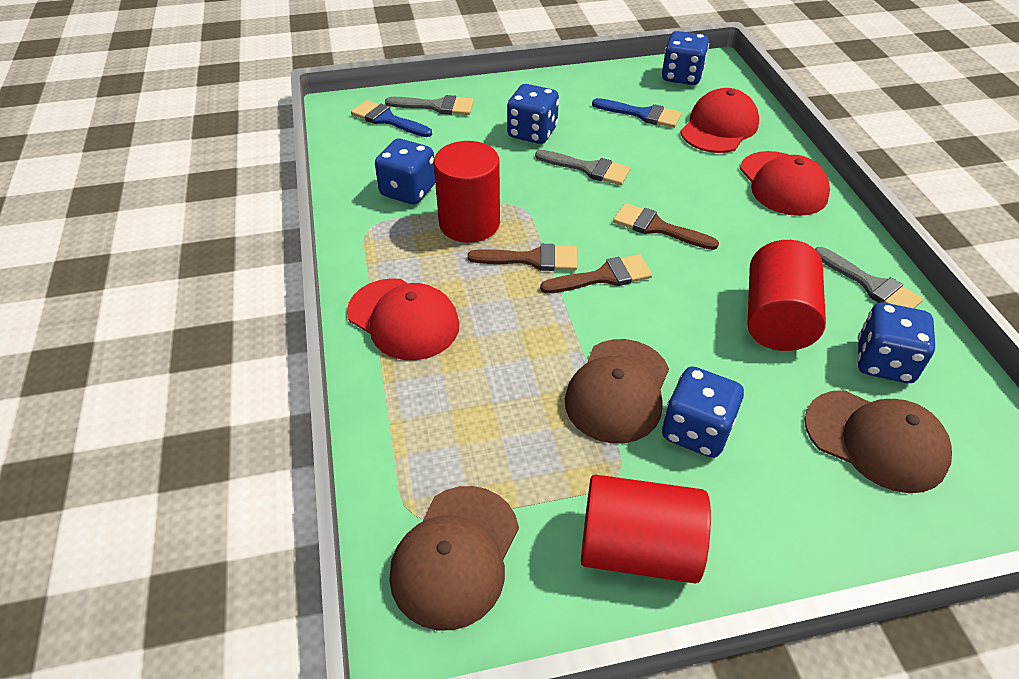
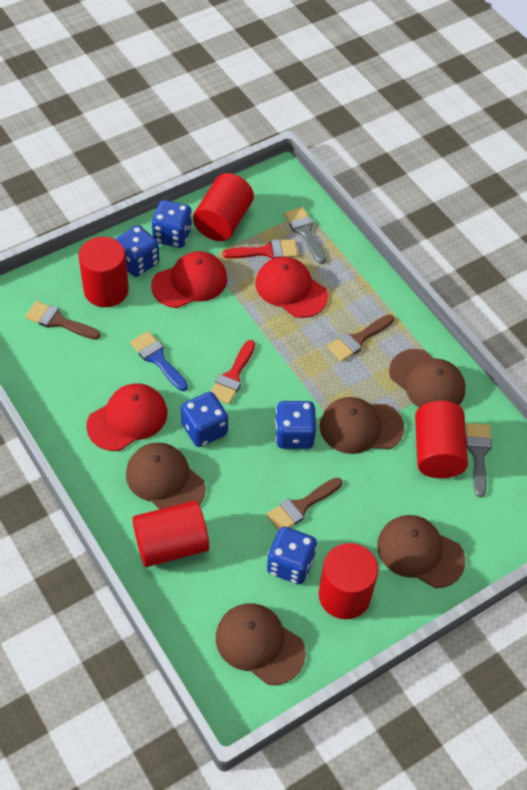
blue brush: [351,100,432,137] [592,98,681,128] = 2 -> [130,331,188,391] = 1
brown cap: [389,486,519,630] [565,339,669,444] [805,390,952,493] = 3 -> [126,442,206,509] [216,603,306,685] [320,397,404,454] [377,515,465,588] [389,349,465,408] = 5
grey brush: [385,95,474,115] [535,150,631,185] [815,247,923,308] = 3 -> [284,207,326,264] [466,423,492,497] = 2
red brush: none = 0 -> [210,340,255,404] [223,239,298,259] = 2
red cylinder: [434,141,500,243] [581,474,711,583] [748,240,826,351] = 3 -> [79,237,129,307] [132,501,209,567] [193,173,254,241] [319,543,378,619] [415,401,468,478] = 5

